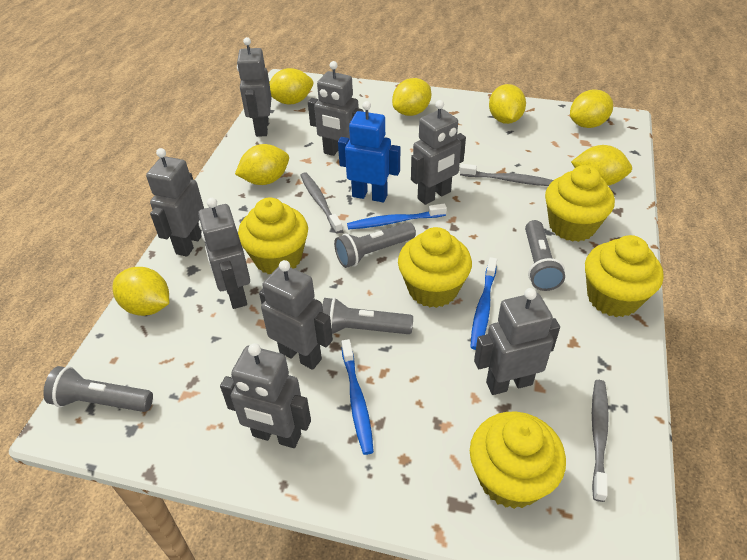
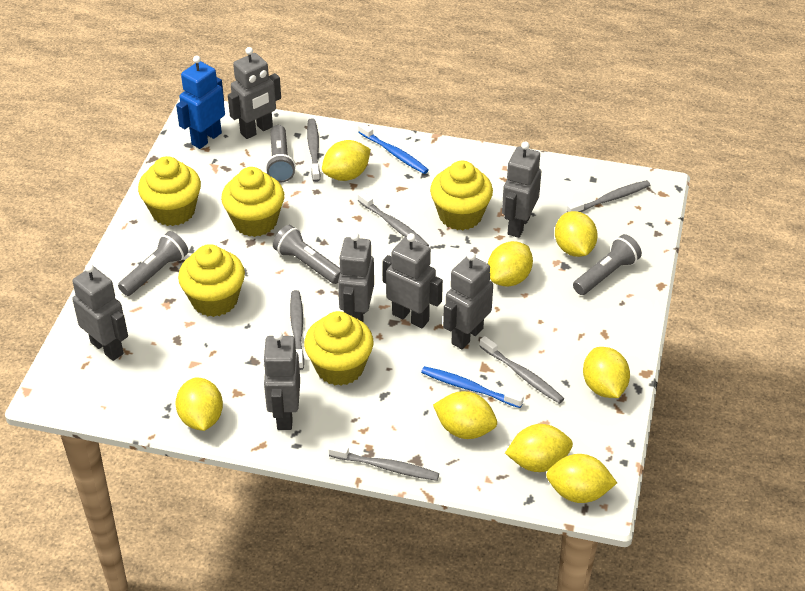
blue toothbrush: [341,339,374,455] [347,204,447,230] [470,257,497,350] = 3 -> [358,123,429,174] [421,366,524,408] = 2
grey robot: [146,148,204,257] [198,198,250,309] [220,343,311,448] [237,37,272,137] [259,260,333,370] [308,61,364,156] [411,100,466,205] [474,288,560,395] = 8 -> [72,264,128,361] [228,47,281,139] [263,331,300,430] [338,232,374,322] [383,233,443,328] [443,252,493,349] [502,141,541,238] = 7
grey toothbrush: [300,172,343,233] [460,164,553,186] [592,380,609,502] = 3 -> [290,290,304,370] [307,118,320,182] [329,443,439,481] [358,191,429,246] [479,336,564,404] [567,180,650,212] = 6
yellow lemon: [112,267,169,316] [235,144,289,185] [269,68,313,104] [392,78,431,116] [489,84,526,124] [570,90,613,128] [571,145,632,186] = 7 -> [175,377,223,431] [322,140,371,181] [433,391,497,439] [488,241,533,287] [505,424,573,472] [546,454,617,503] [555,211,597,257] [583,347,630,398] = 8

